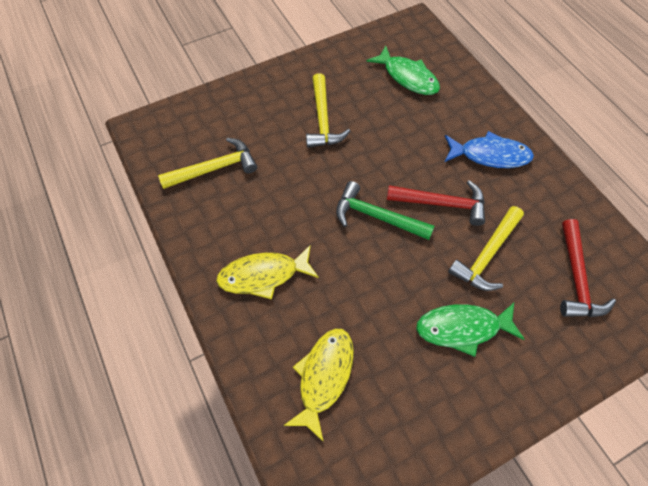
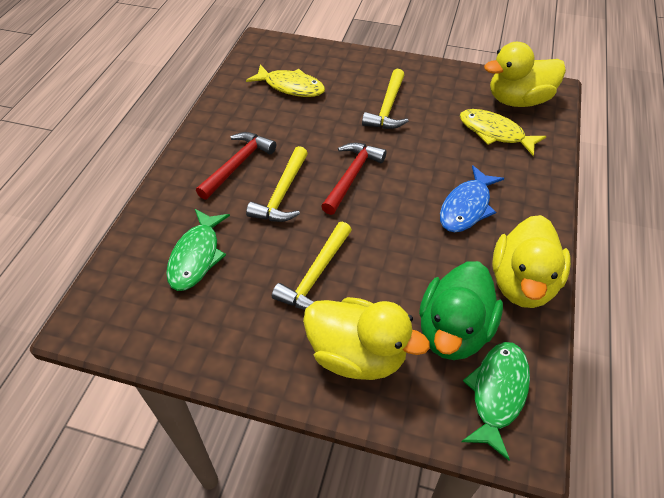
green duck: none = 0 -> [419,261,503,360] = 1
green hammer: [336,181,434,240] = 1 -> none = 0
yellow duck: none = 0 -> [303,297,430,380] [484,42,566,107] [492,215,571,308] = 3

